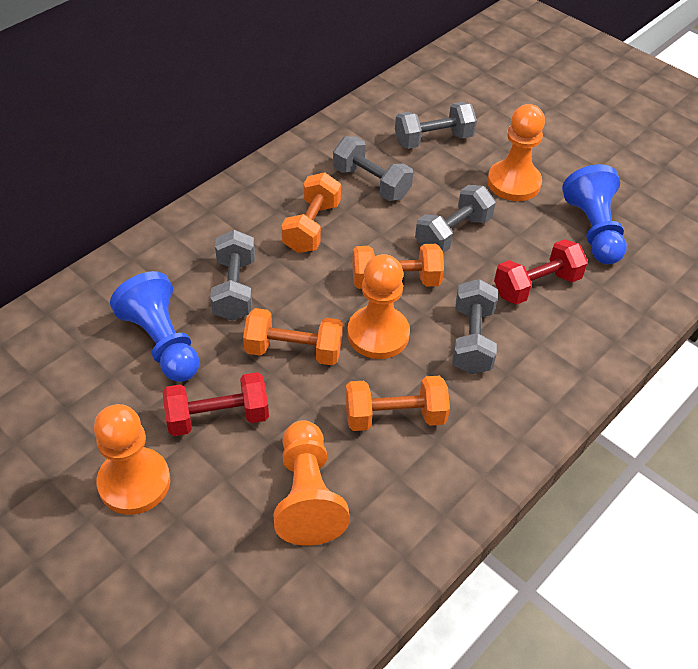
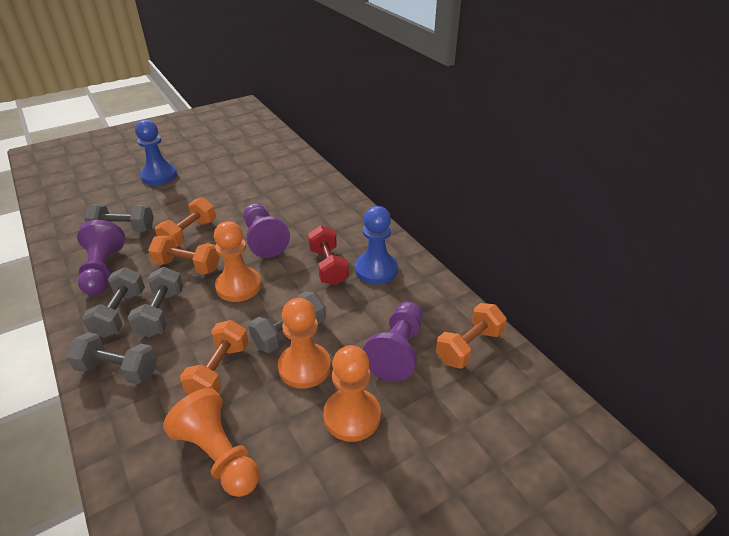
purple pawn: none = 0 -> [77,220,125,295] [243,203,290,258] [363,302,423,382] = 3
red dumbbell: [163,372,269,436] [494,239,588,305] = 2 -> [308,225,349,285] = 1

